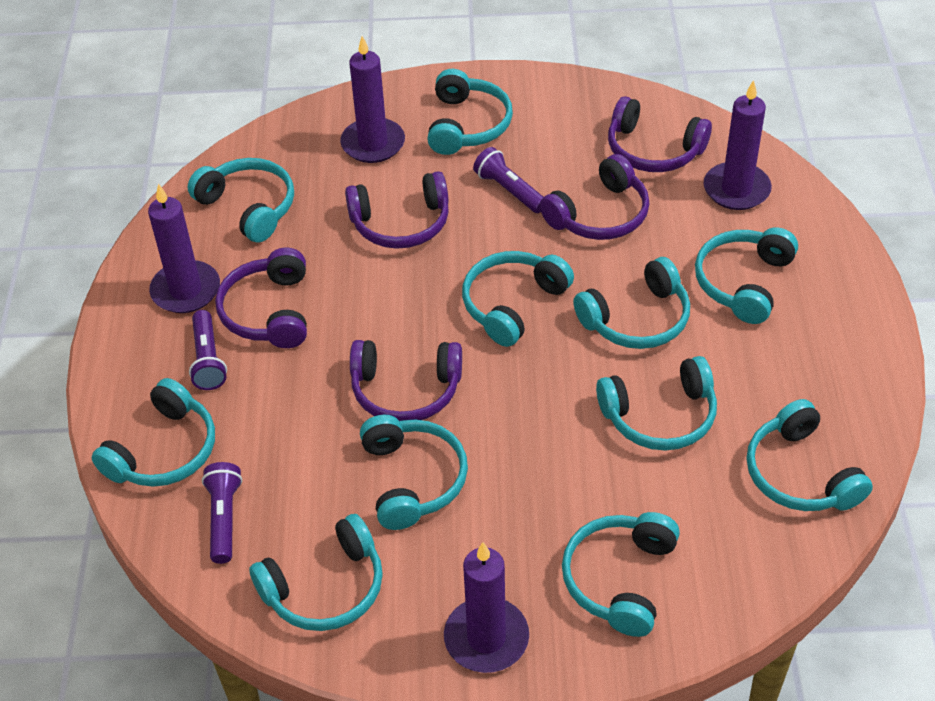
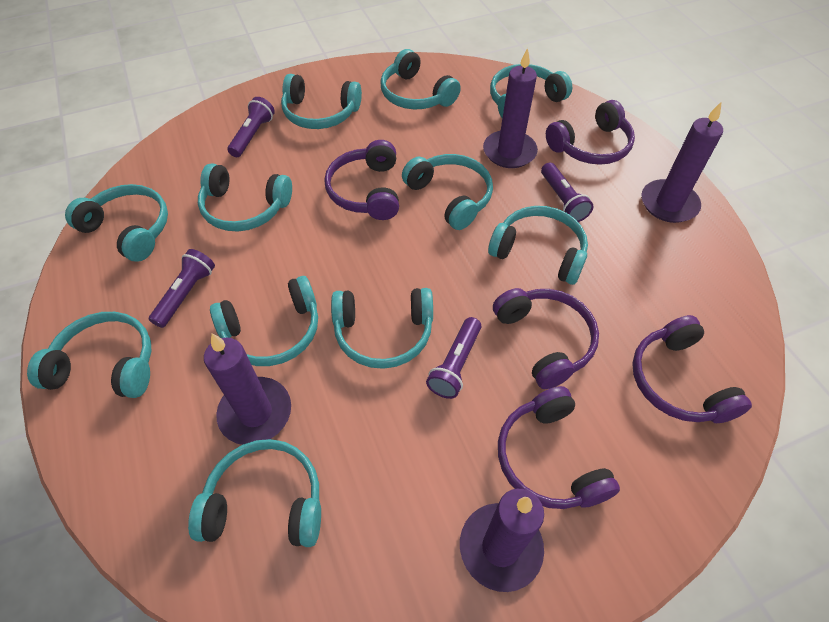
purple flashlight: [189,310,227,390] [202,462,242,564] [473,147,543,213] = 3 -> [149,249,215,328] [228,97,275,157] [426,317,481,399] [541,163,594,222] = 4

